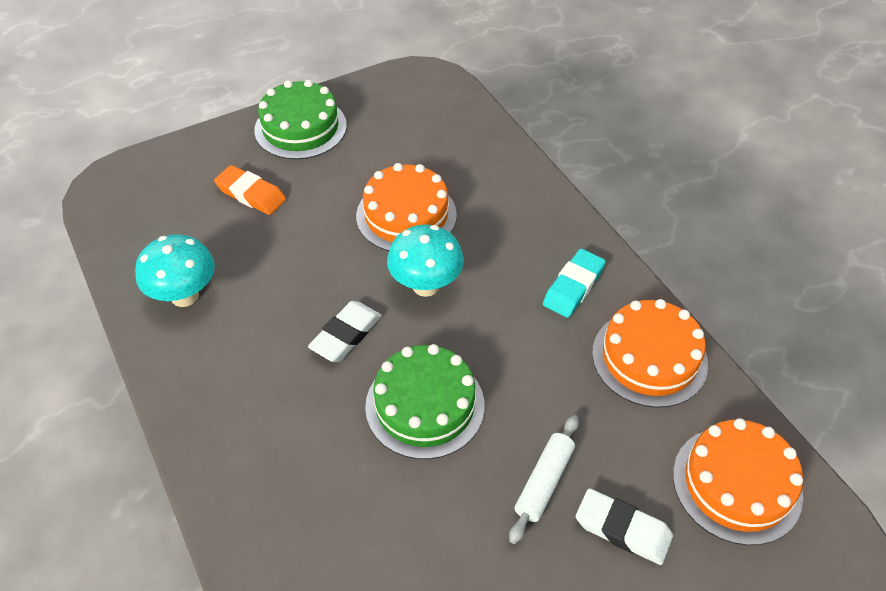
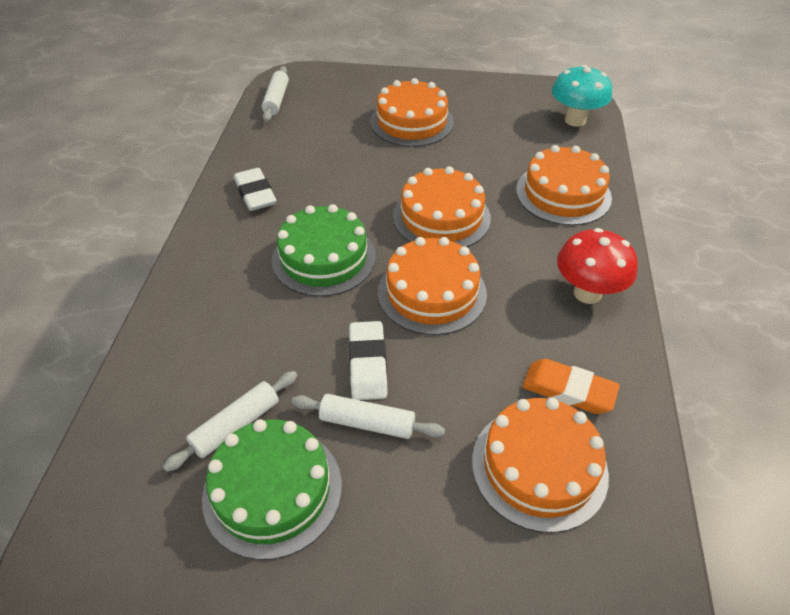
orange cake: [356,163,457,251] [592,299,708,408] [673,418,803,545] = 3 -> [370,78,454,147] [378,237,487,335] [393,166,491,247] [472,398,609,533] [516,145,612,226] = 5
red mushroom: none = 0 -> [557,228,638,304] = 1
turquoise eraser: [543,249,606,318] = 1 -> none = 0
turquoise mushroom: [135,234,215,307] [387,224,464,297] = 2 -> [552,65,612,127] = 1
white rolling pin: [509,415,579,544] = 1 -> [163,371,298,472] [262,66,289,122] [292,394,445,439] = 3

